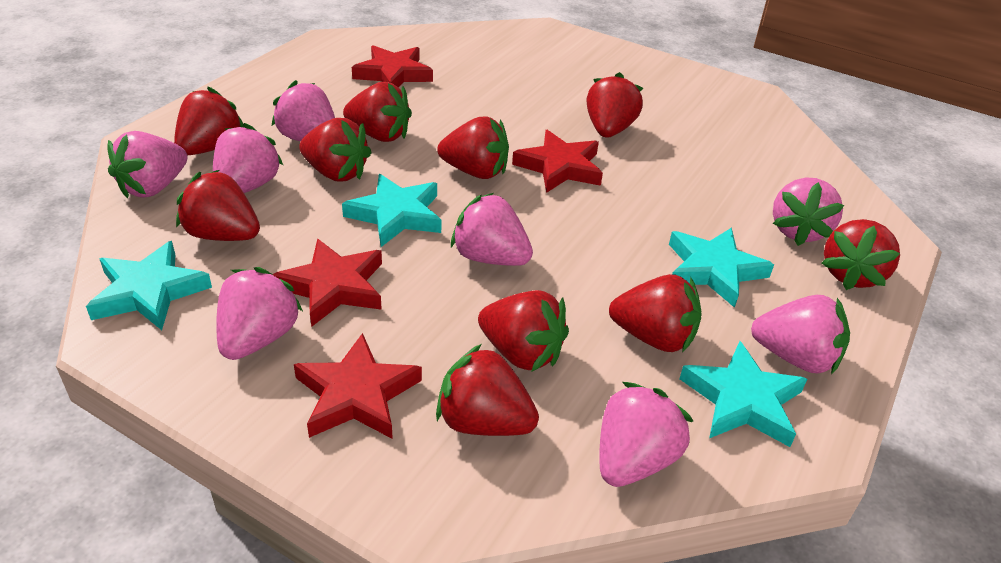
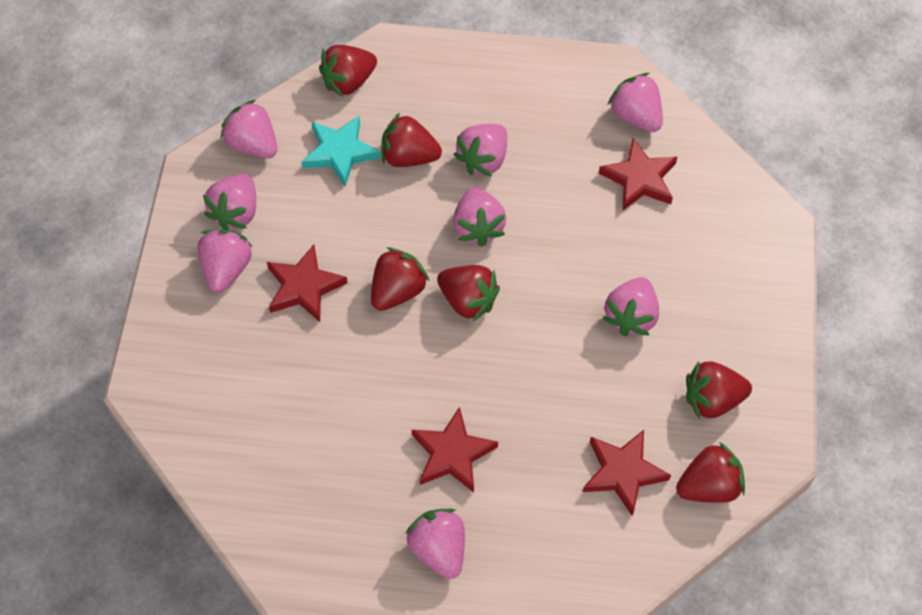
red strawberry: [174,87,244,155] [176,170,260,241] [299,118,372,182] [343,82,412,142] [436,344,539,436] [437,116,509,179] [478,290,569,372] [586,72,643,138] [609,274,702,353] [822,219,900,290] = 10 -> [319,45,377,97] [371,247,430,311] [381,113,442,167] [437,265,500,322] [676,442,745,503] [686,361,752,420] = 6
turquoise star: [86,241,212,330] [342,174,441,247] [669,228,774,308] [679,341,807,447] = 4 -> [301,116,381,187] = 1

